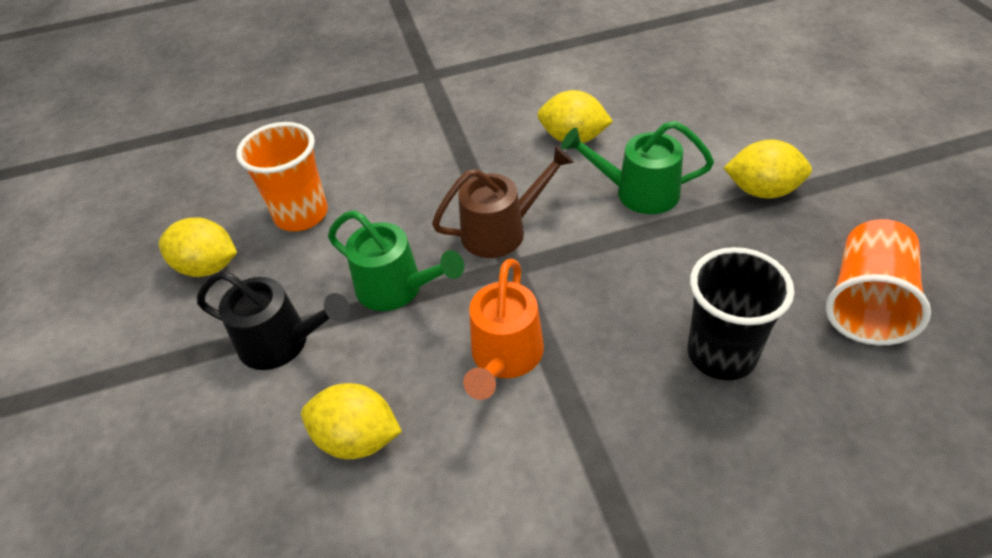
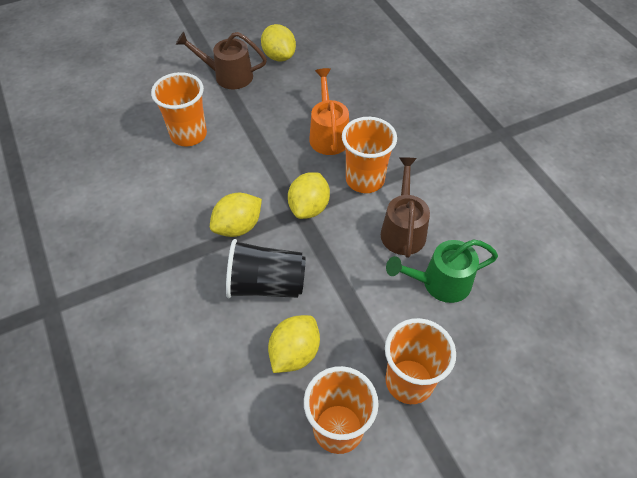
black watering can: [197,271,350,370] = 1 -> none = 0
brown watering can: [432,145,574,258] = 1 -> [176,32,267,89] [381,157,430,258] = 2
green watering can: [328,210,464,311] [561,121,714,214] = 2 -> [386,239,498,303] = 1
orange cup: [236,122,328,231] [826,219,931,345] = 2 -> [151,72,207,146] [304,366,379,454] [342,117,397,193] [385,318,456,404] = 4

